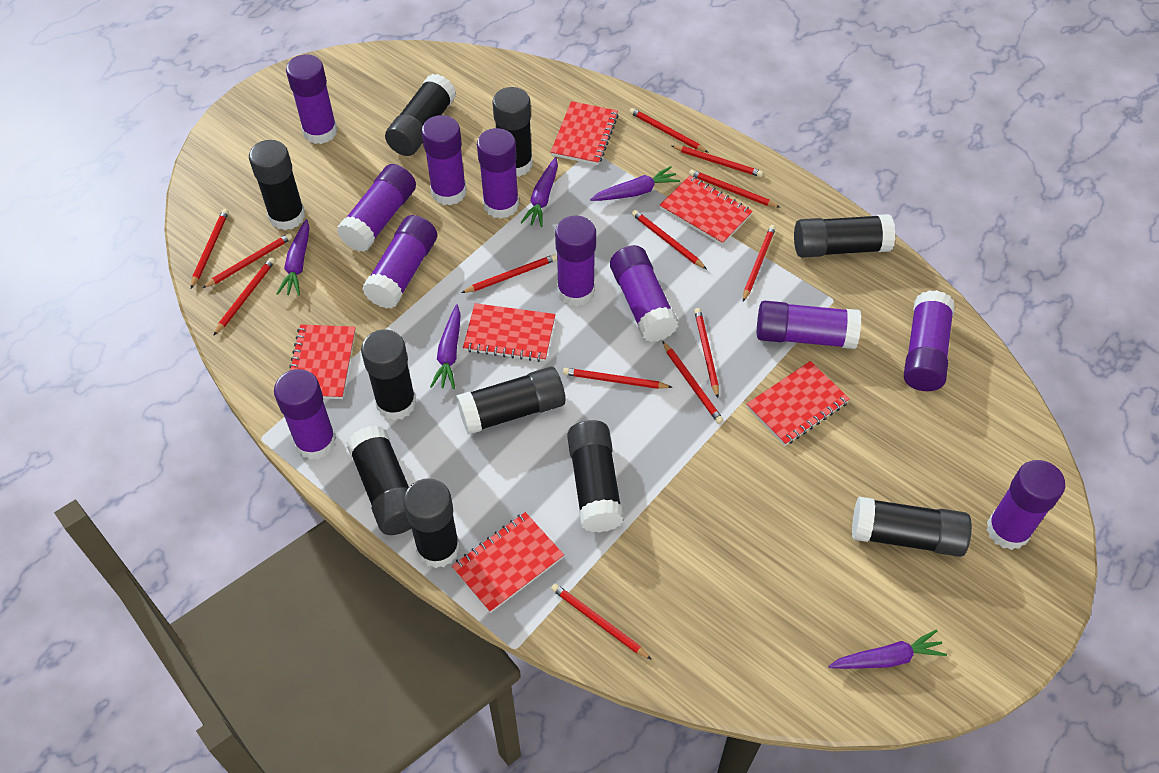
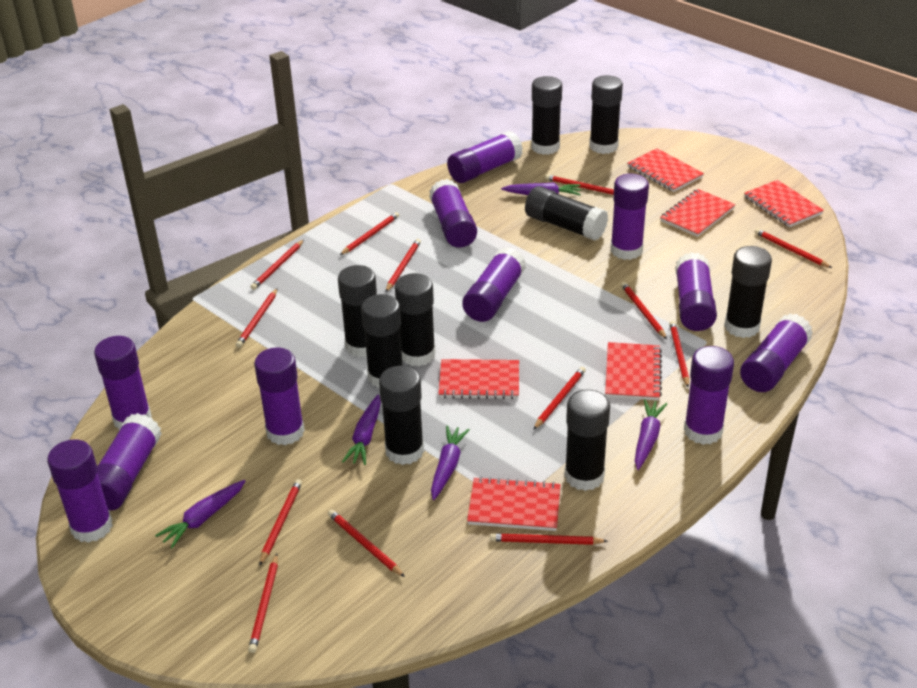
black glue stick: [249,140,305,230] [347,425,412,535] [361,329,416,420] [385,74,456,156] [403,478,460,568] [456,367,565,435] [492,87,533,177] [567,420,624,533] [794,214,895,258] [852,497,972,557] = 10 -> [338,265,377,357] [361,294,403,388] [379,366,424,465] [395,273,436,366] [525,186,608,241] [531,76,562,155] [564,389,610,491] [589,75,623,154] [724,246,772,338] = 9

